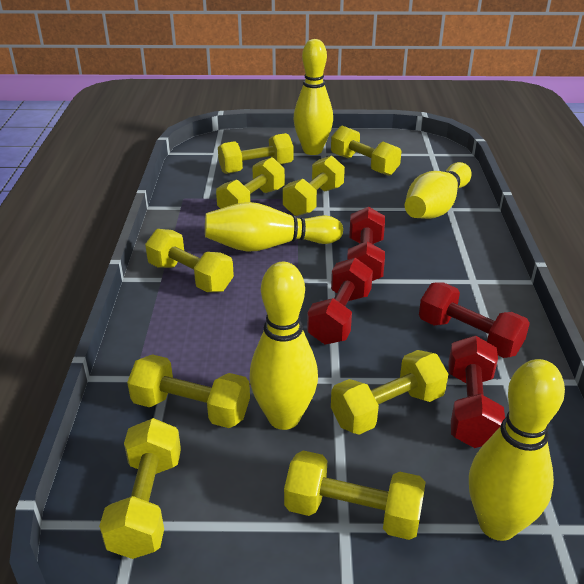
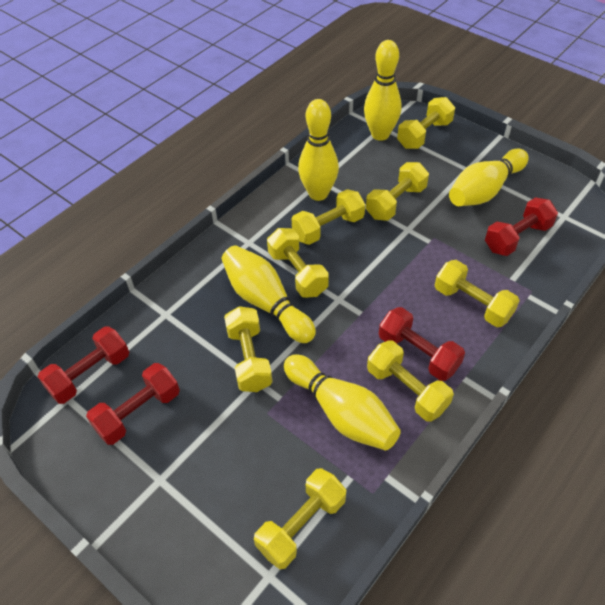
yellow dumbbell: [99,418,181,559] [127,354,250,428] [145,229,234,292] [216,157,285,209] [218,133,294,174] [283,155,345,216] [284,450,426,540] [331,125,401,176] [331,350,448,435] = 9 -> [224,306,273,392] [254,468,346,569] [267,228,329,298] [292,189,365,245] [366,162,429,221] [367,341,454,422] [397,97,455,149] [435,260,520,327] = 8

